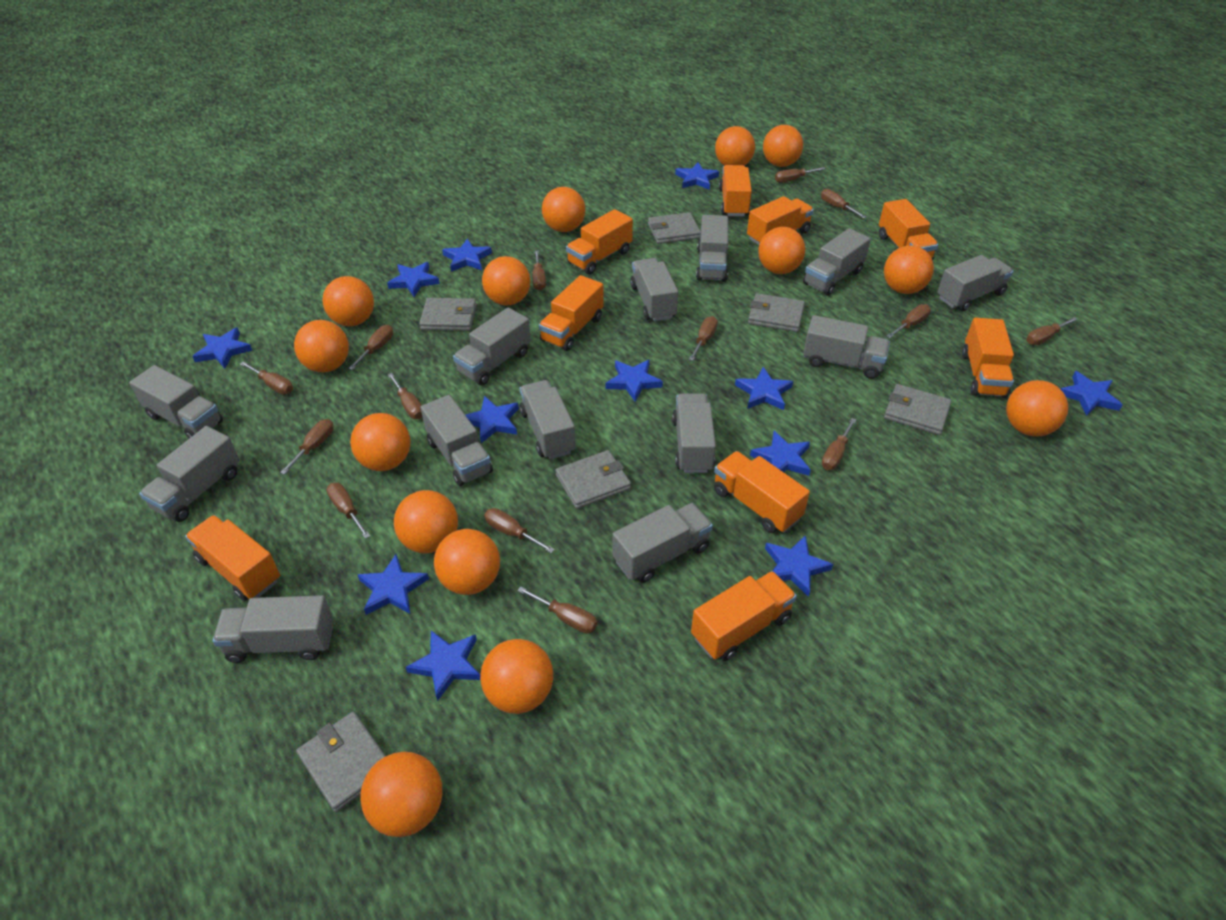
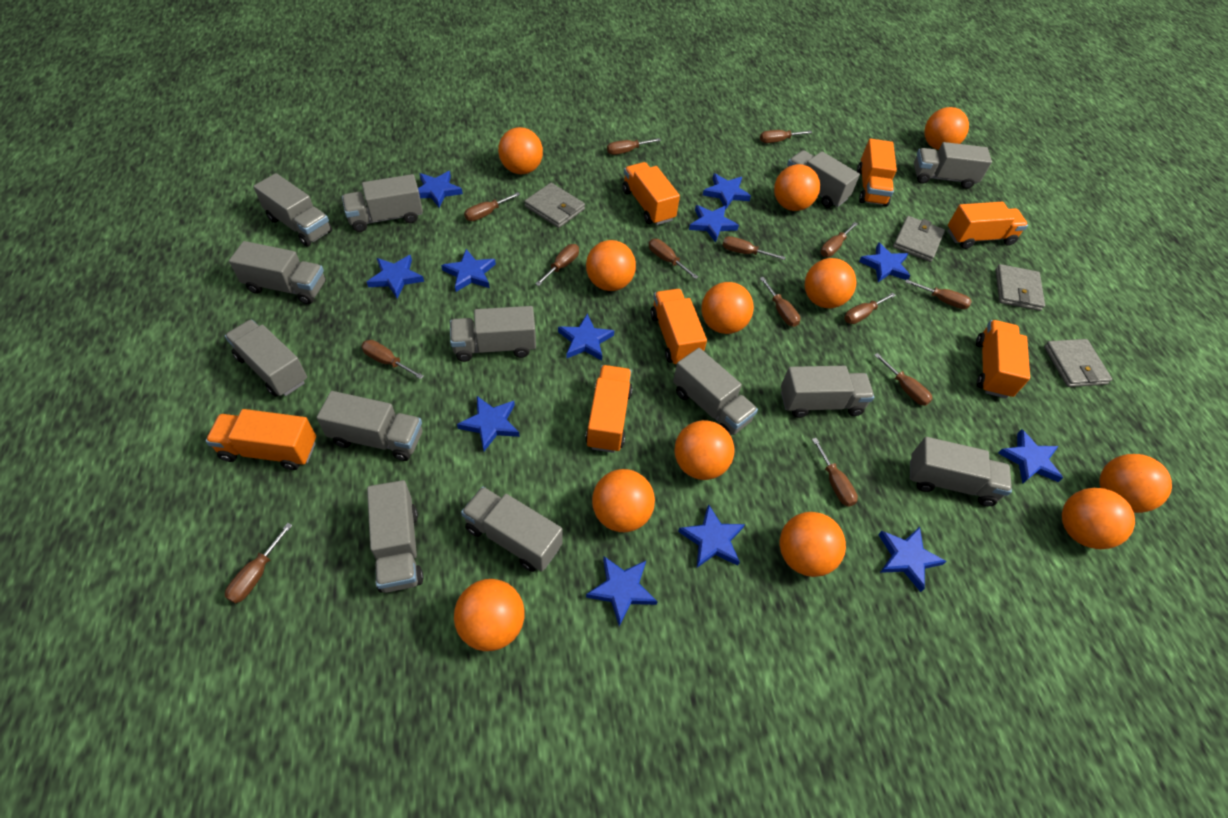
grey wallet: [296,712,385,812] [419,298,476,331] [555,450,631,509] [648,212,701,244] [748,293,805,332] [884,384,952,435] = 6 -> [524,183,585,228] [893,216,945,262] [996,264,1045,311] [1044,339,1112,387] = 4
orange ball: [294,320,349,373] [323,276,374,326] [350,413,411,471] [360,751,442,837] [394,490,458,553] [434,529,500,595] [480,639,553,714] [482,256,531,305] [542,187,585,232] [715,126,755,166] [758,227,805,274] [763,125,803,167] [884,245,934,294] [1006,380,1068,437] = 14 -> [454,579,525,651] [498,127,543,174] [586,240,636,291] [592,469,655,532] [674,420,734,480] [702,282,754,334] [774,164,820,211] [780,512,846,577] [805,258,856,308] [924,107,969,150] [1062,488,1135,549] [1100,454,1172,513] = 12
orange truck: [185,515,280,601] [539,275,604,351] [566,209,633,274] [691,571,797,661] [714,451,810,533] [719,165,752,217] [747,196,814,245] [879,199,938,260] [962,318,1014,398] = 9 -> [206,409,316,470] [585,365,633,453] [622,162,680,225] [650,289,707,365] [857,139,897,207] [948,202,1028,249] [976,320,1030,398] = 7

